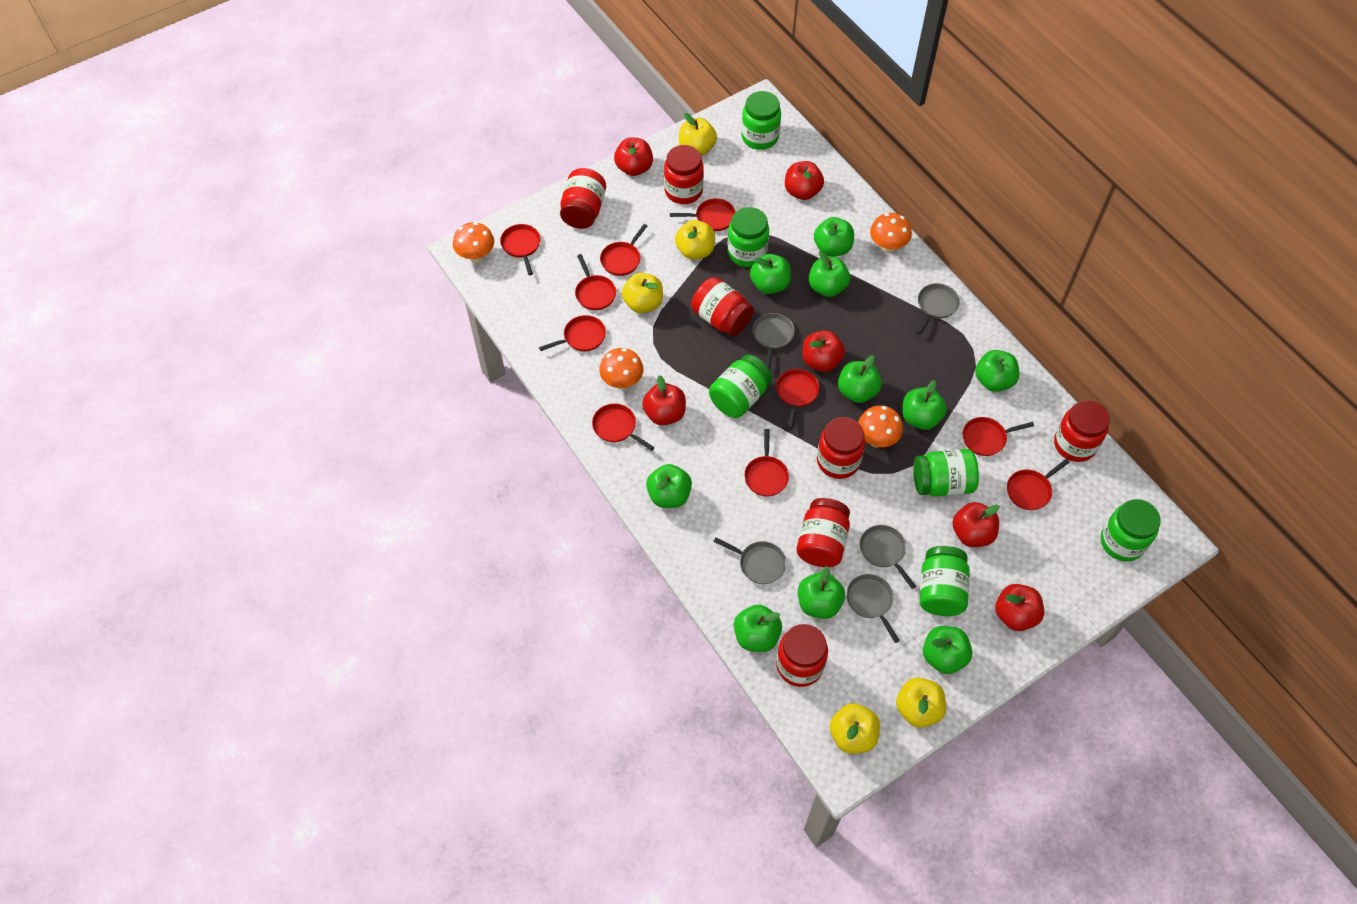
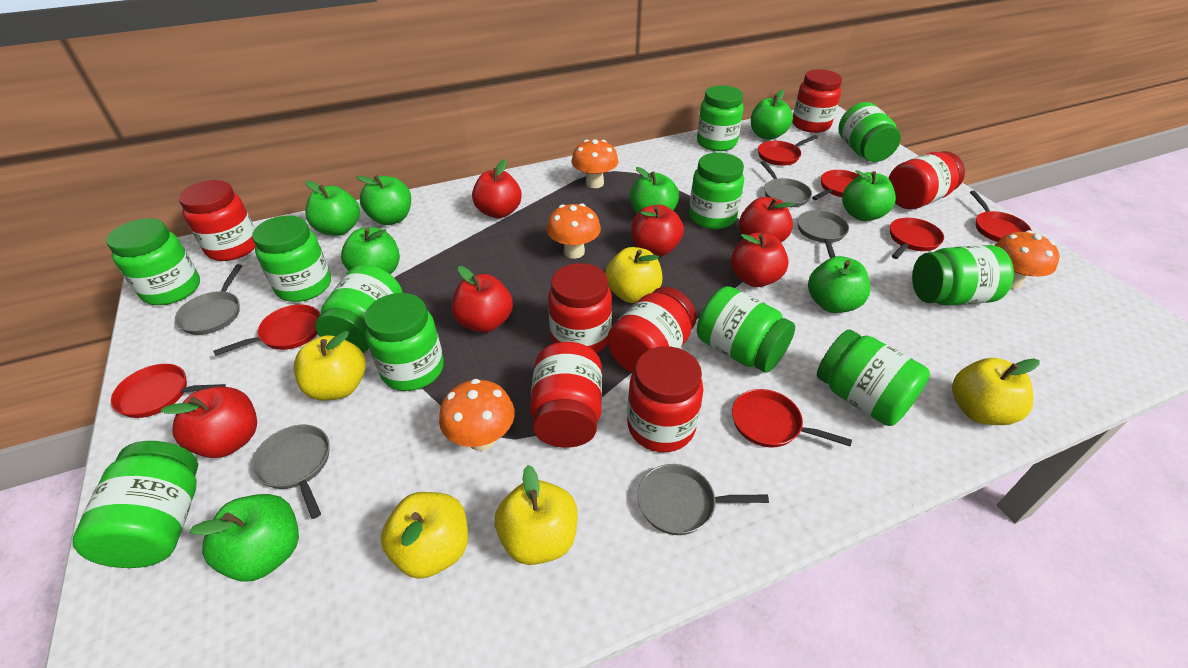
green apple: [646,464,692,508] [734,605,782,652] [750,254,791,294] [798,566,845,619] [809,251,850,297] [814,217,854,257] [838,355,882,403] [902,380,947,430] [923,626,972,674] [975,350,1019,392] = 10 -> [189,494,299,582] [305,180,360,236] [341,227,400,274] [357,175,411,225] [630,167,679,214] [751,89,793,140] [808,256,870,313] [842,170,896,221] = 8
green jar: [709,355,772,418] [727,207,769,267] [741,91,781,150] [913,449,979,497] [919,546,970,616] [1101,499,1161,561] = 6 -> [72,441,198,568] [106,218,200,305] [252,215,331,302] [315,265,403,353] [364,293,444,391] [689,152,744,229] [697,85,744,151] [697,286,795,373] [817,330,930,426] [839,102,901,162] [912,245,1014,306] = 11
red pan: [500,224,540,275] [539,315,606,351] [575,254,616,310] [592,404,654,451] [600,224,647,276] [670,198,735,231] [744,429,789,497] [776,369,820,429] [963,417,1034,456] [1007,459,1070,510] = 10 -> [111,364,226,418] [213,304,320,356] [732,389,852,447] [758,135,818,166] [812,170,859,200] [890,218,944,259] [970,190,1032,242] = 7

